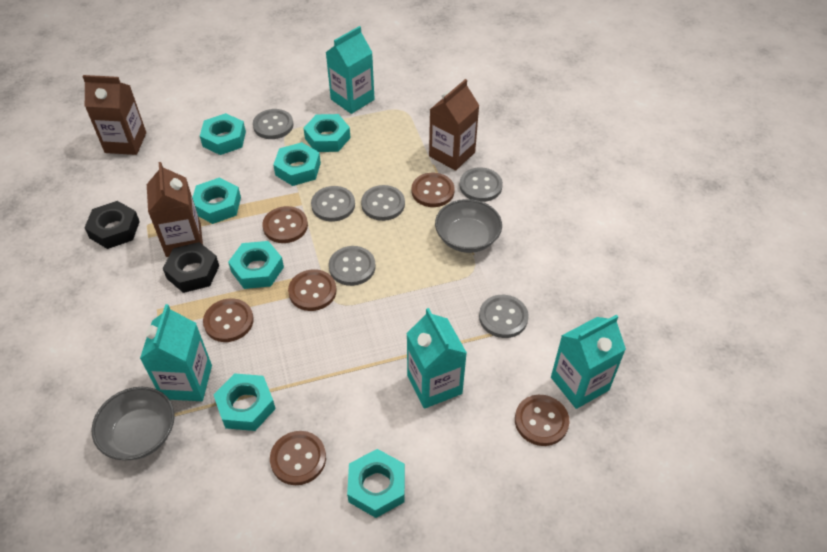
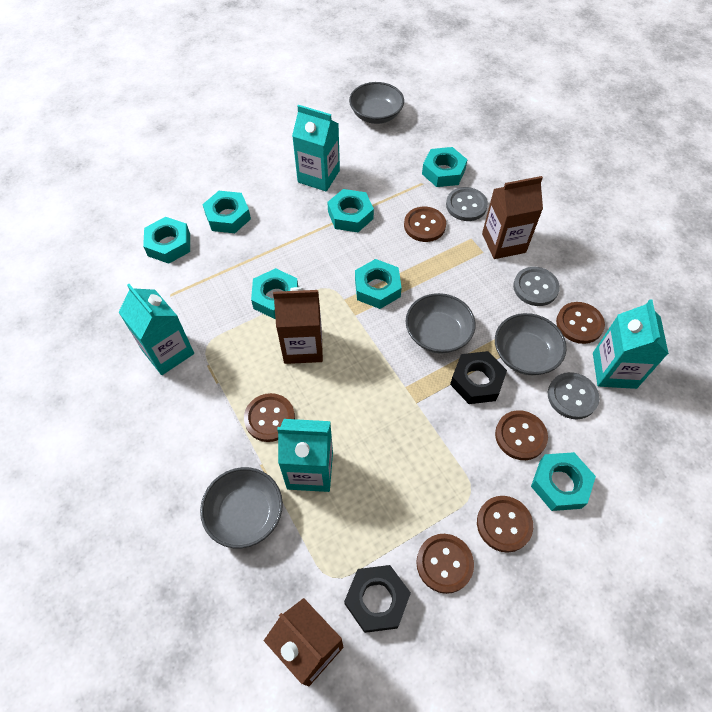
grey bowl: [91,387,175,460] [435,199,502,253] = 2 -> [200,467,283,548] [349,82,404,124] [406,293,476,354] [495,313,567,375] = 4
grey button: [253,109,293,139] [311,186,355,221] [329,246,376,286] [361,185,405,221] [460,167,503,202] [479,295,529,338] = 6 -> [446,187,488,221] [513,267,560,306] [548,372,599,419] = 3

